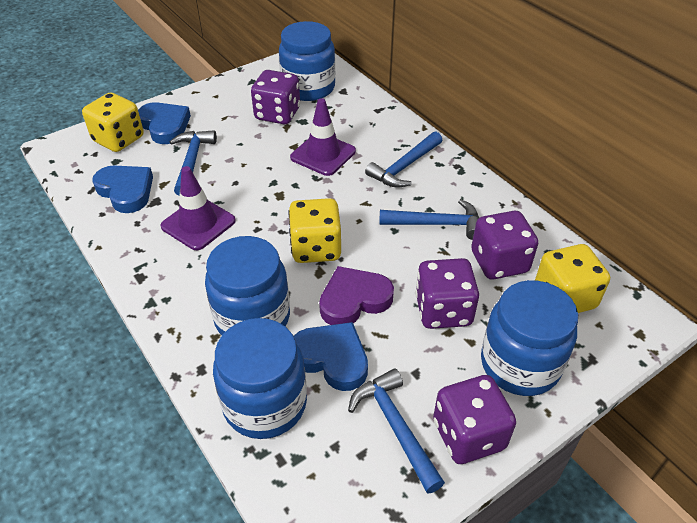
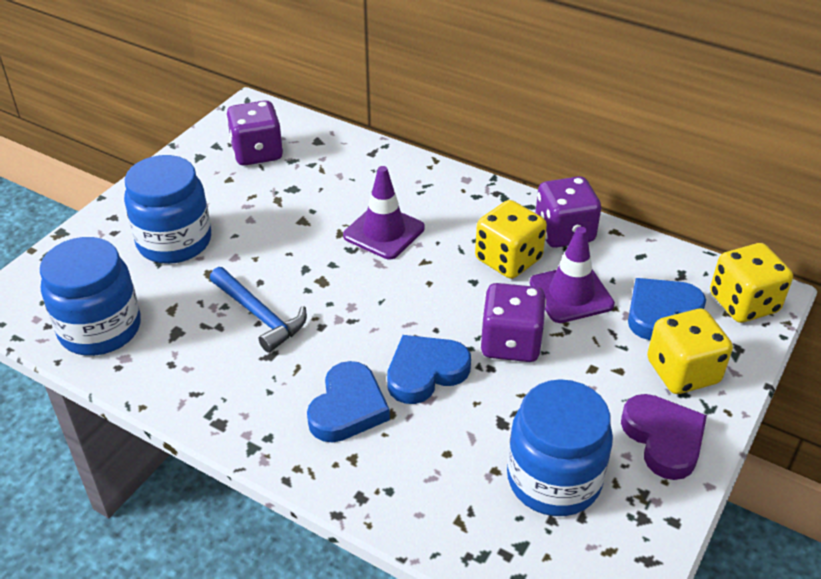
blue hammer: [170,130,217,196] [348,369,445,494] [365,132,442,188] [379,199,479,240] = 4 -> [210,267,307,353] = 1
blue jar: [205,236,290,335] [213,318,307,439] [279,21,335,101] [481,280,578,396] = 4 -> [40,237,141,356] [124,155,211,264] [507,379,613,516] = 3
purple dice: [251,70,300,124] [415,258,479,329] [433,375,516,464] [471,211,538,280] = 4 -> [226,100,283,166] [480,283,546,362] [535,176,601,248] = 3

